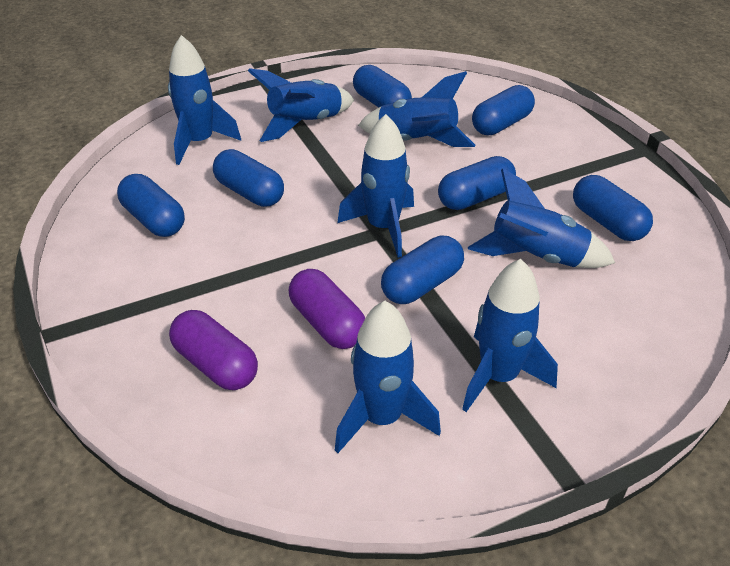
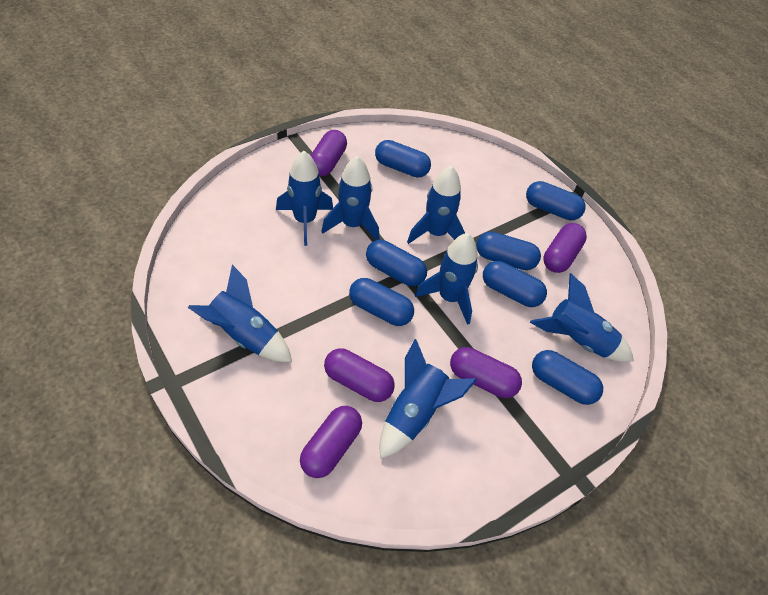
purple capsule: [169,310,258,390] [289,269,365,349] = 2 -> [300,406,362,478] [310,130,347,177] [324,348,395,402] [450,347,522,398] [543,223,587,273] = 5

